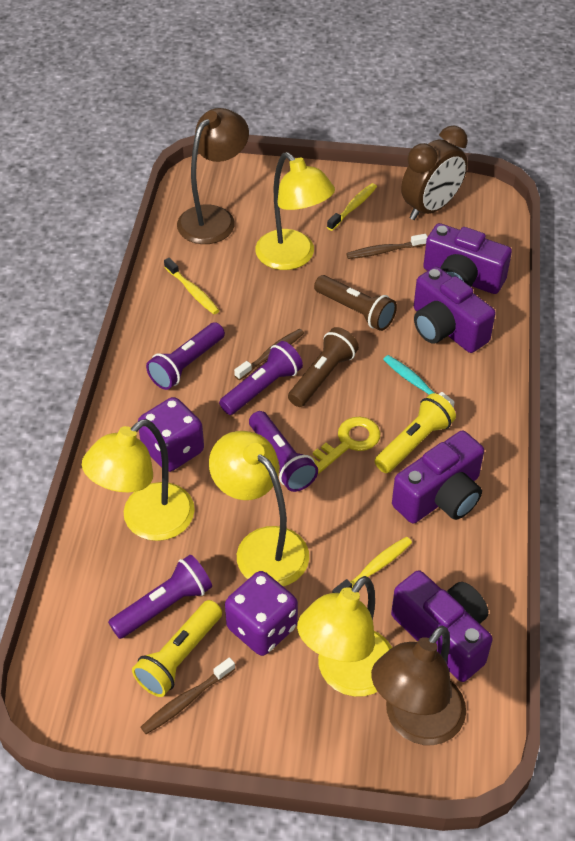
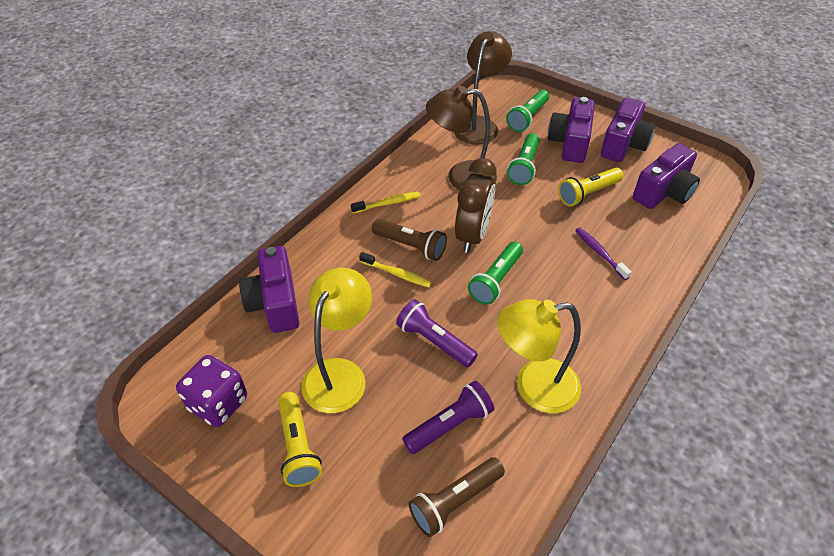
brown toothbrush: [141,657,235,734] [234,329,304,380] [346,234,428,259] = 3 -> none = 0
green flashlight: none = 0 -> [468,242,523,305] [506,90,549,132] [507,133,540,185] = 3
purple dice: [138,397,204,472] [225,571,298,656] = 2 -> [176,355,247,427] = 1
purple flashlight: [108,555,212,639] [146,322,225,390] [219,341,303,415] [249,411,318,492] = 4 -> [396,299,478,367] [402,381,494,454] = 2
purple toothbrush: none = 0 -> [575,228,632,280] = 1
turquoise toothbrush: [383,355,455,408] = 1 -> none = 0
yellow key: [311,417,380,474] = 1 -> none = 0
yellow lamp: [82,419,195,541] [209,431,309,586] [255,152,335,270] [297,576,392,697] = 4 -> [302,268,372,413] [497,299,581,413] = 2
yellow toothbrush: [164,258,219,314] [327,183,377,231] [332,537,412,593] = 3 -> [351,192,420,214] [359,252,432,288] = 2

